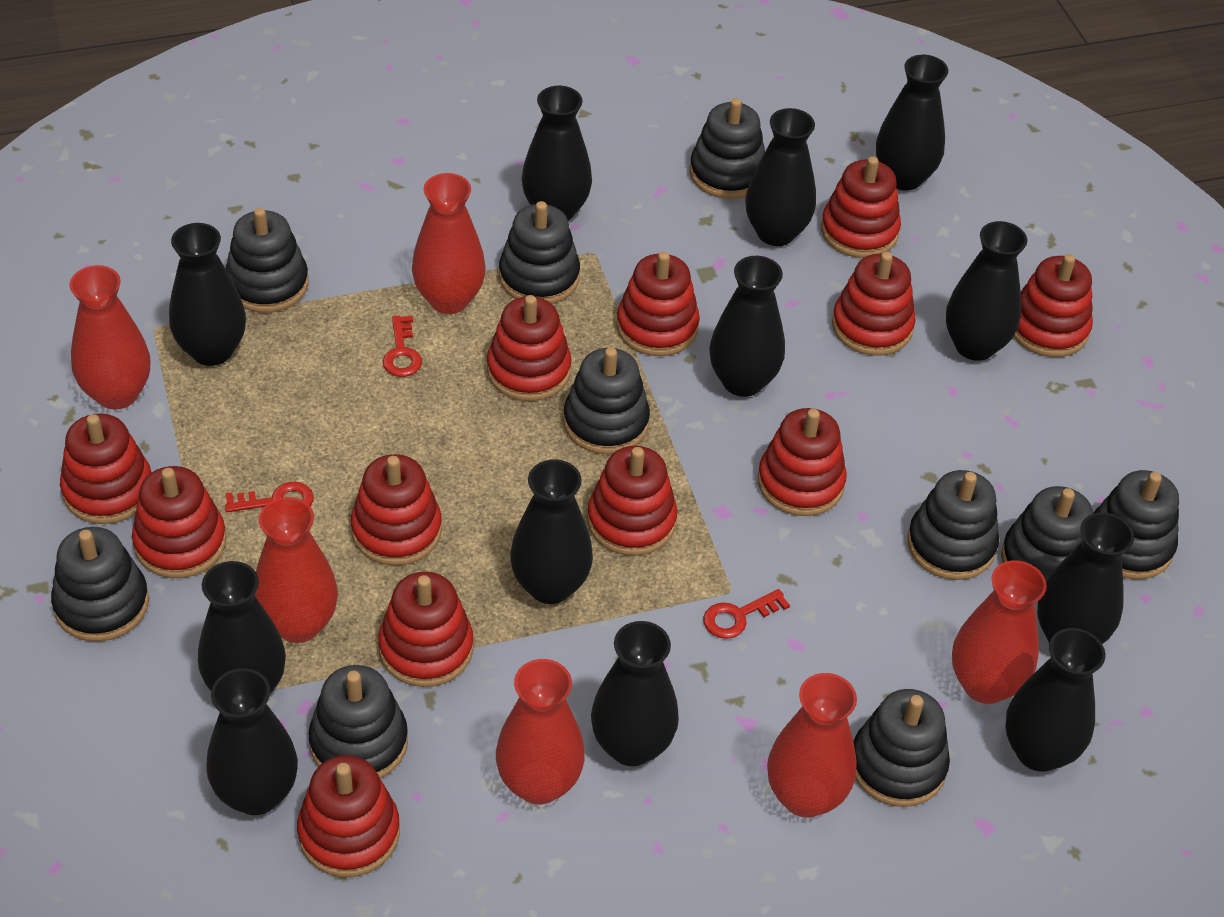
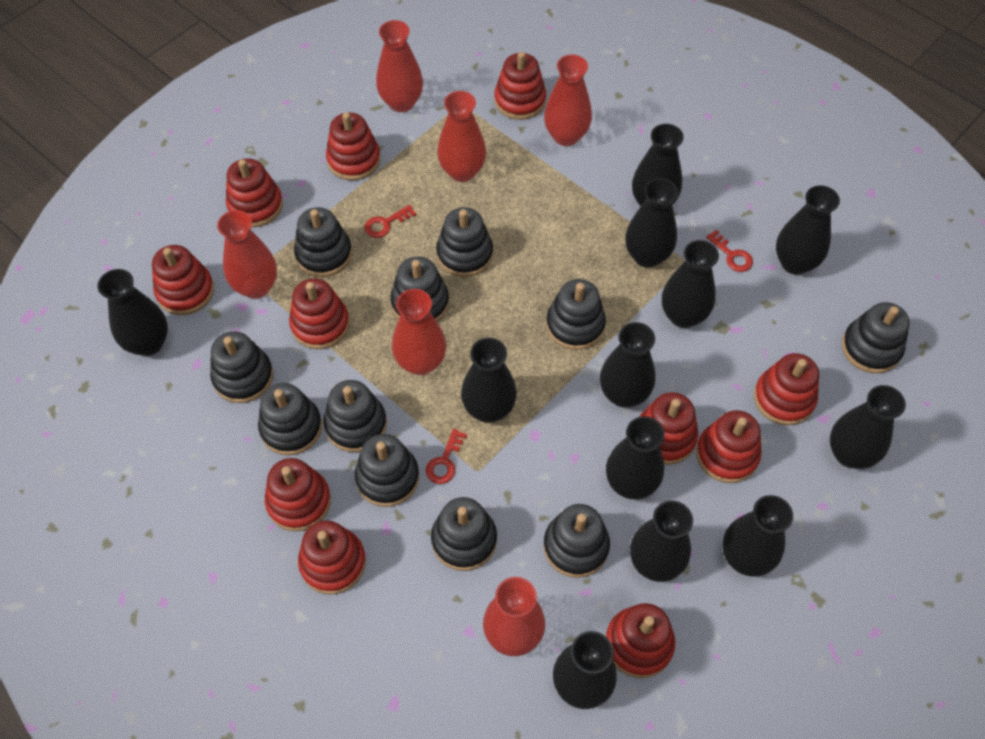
black stacking toy: [51,527,149,642] [226,208,308,313] [309,665,408,779] [499,201,580,304] [563,347,650,454] [690,98,765,199] [854,689,950,807] [907,470,999,580] [1001,486,1093,580] [1093,470,1179,580] = 10 -> [210,331,273,403] [258,383,322,455] [294,207,352,277] [323,380,387,452] [355,434,419,507] [390,257,449,322] [431,497,497,571] [436,207,493,277] [543,504,610,578] [546,279,606,350] [842,302,910,373] = 11
red stacking toy: [60,413,151,524] [132,466,226,578] [297,755,400,877] [351,454,442,566] [378,572,473,687] [487,295,572,401] [587,446,677,556] [616,252,700,356] [758,408,847,516] [821,156,901,258] [832,252,916,356] [1014,254,1093,357] = 12 -> [152,245,214,315] [226,158,283,227] [265,458,331,531] [289,278,350,349] [298,521,366,594] [326,112,381,181] [494,52,546,120] [606,603,675,678] [639,392,698,465] [696,410,761,483] [754,353,819,425] = 11

